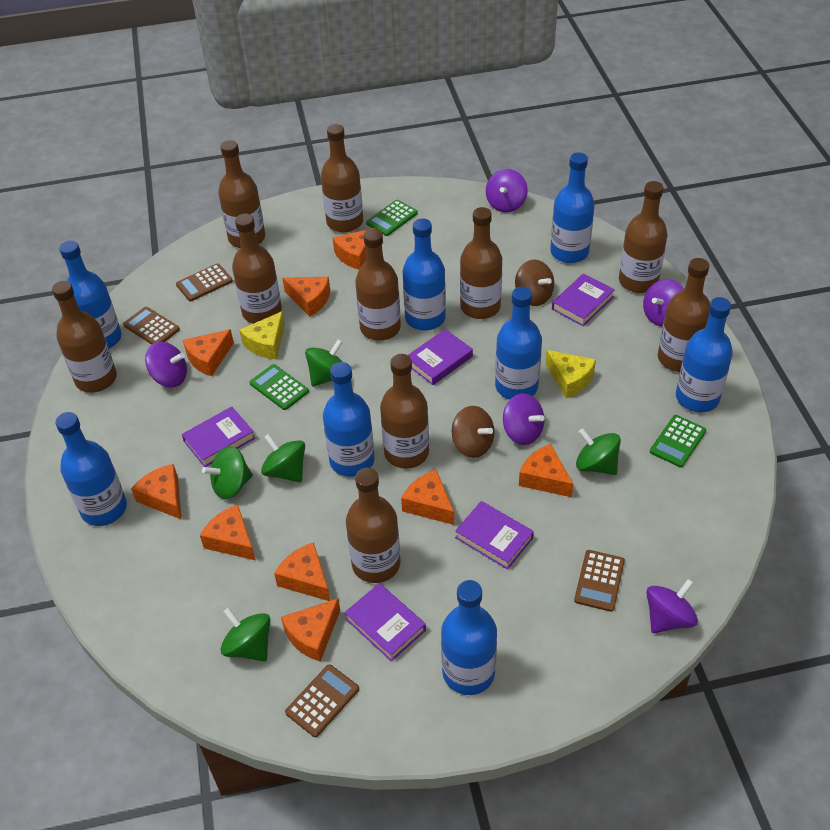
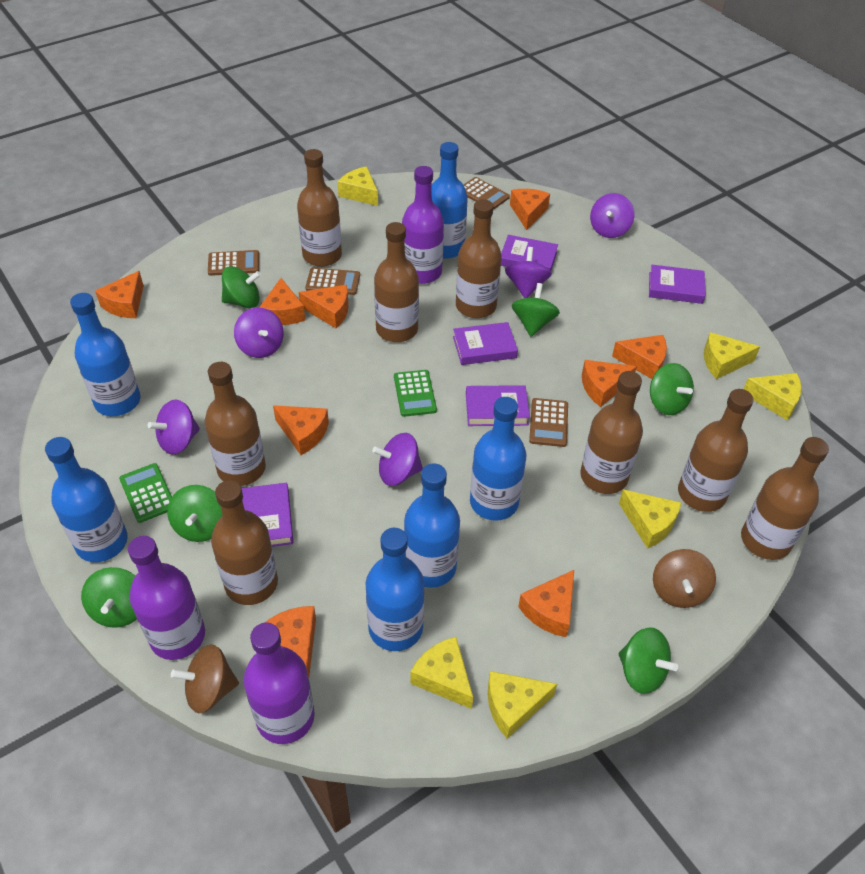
blue bottle: [55,412,127,526] [59,240,121,349] [323,362,375,477] [403,218,446,330] [441,580,497,695] [495,287,542,400] [550,152,595,263] [676,297,733,412] = 8 -> [45,437,128,562] [70,293,141,416] [366,528,425,651] [404,463,460,588] [431,142,468,259] [470,397,526,521] = 6
brown bottle: [52,281,117,393] [218,140,265,248] [232,214,282,324] [321,124,363,233] [346,468,400,583] [355,229,401,341] [380,354,429,469] [460,207,502,319] [619,181,668,293] [658,258,710,372] = 10 -> [204,362,266,486] [211,480,278,605] [297,149,342,267] [374,222,419,342] [456,199,502,318] [580,371,643,494] [678,389,754,512] [741,437,829,560] = 8
green calculator: [250,364,309,410] [366,200,418,236] [650,415,706,467] = 3 -> [119,463,172,523] [394,370,437,417] = 2
green spinning top: [202,446,253,499] [221,608,271,661] [261,434,305,482] [305,339,343,387] [576,429,621,475] = 5 -> [81,567,137,628] [167,485,223,542] [222,266,261,308] [512,283,560,337] [619,627,678,694] [650,363,694,415] = 6
purple bottle: none = 0 -> [128,536,205,660] [243,623,315,744] [402,166,444,284] = 3
yellow cheese: [239,311,285,359] [545,350,596,398] = 2 -> [338,166,378,206] [410,637,473,709] [488,671,557,739] [619,489,681,549] [704,332,760,379] [744,373,802,420] = 6

